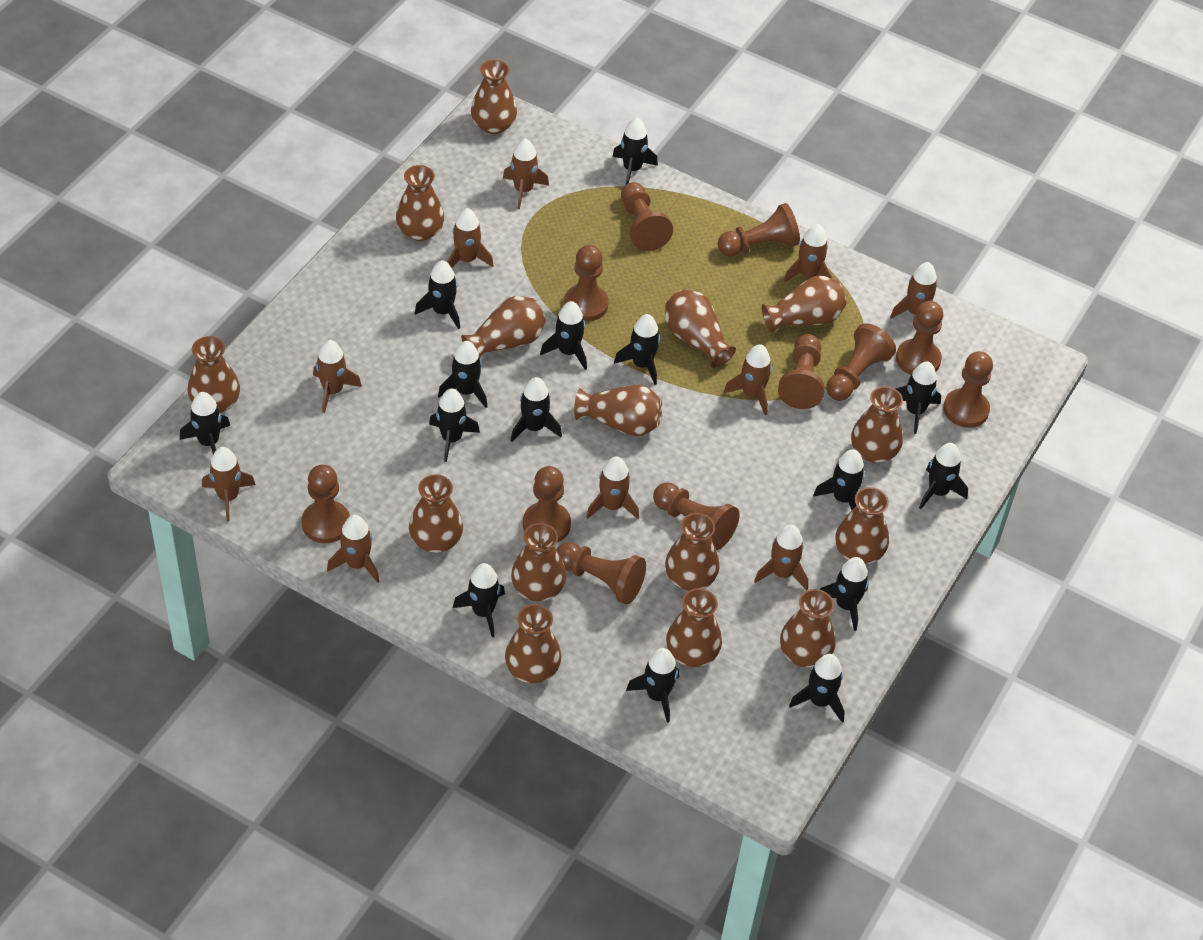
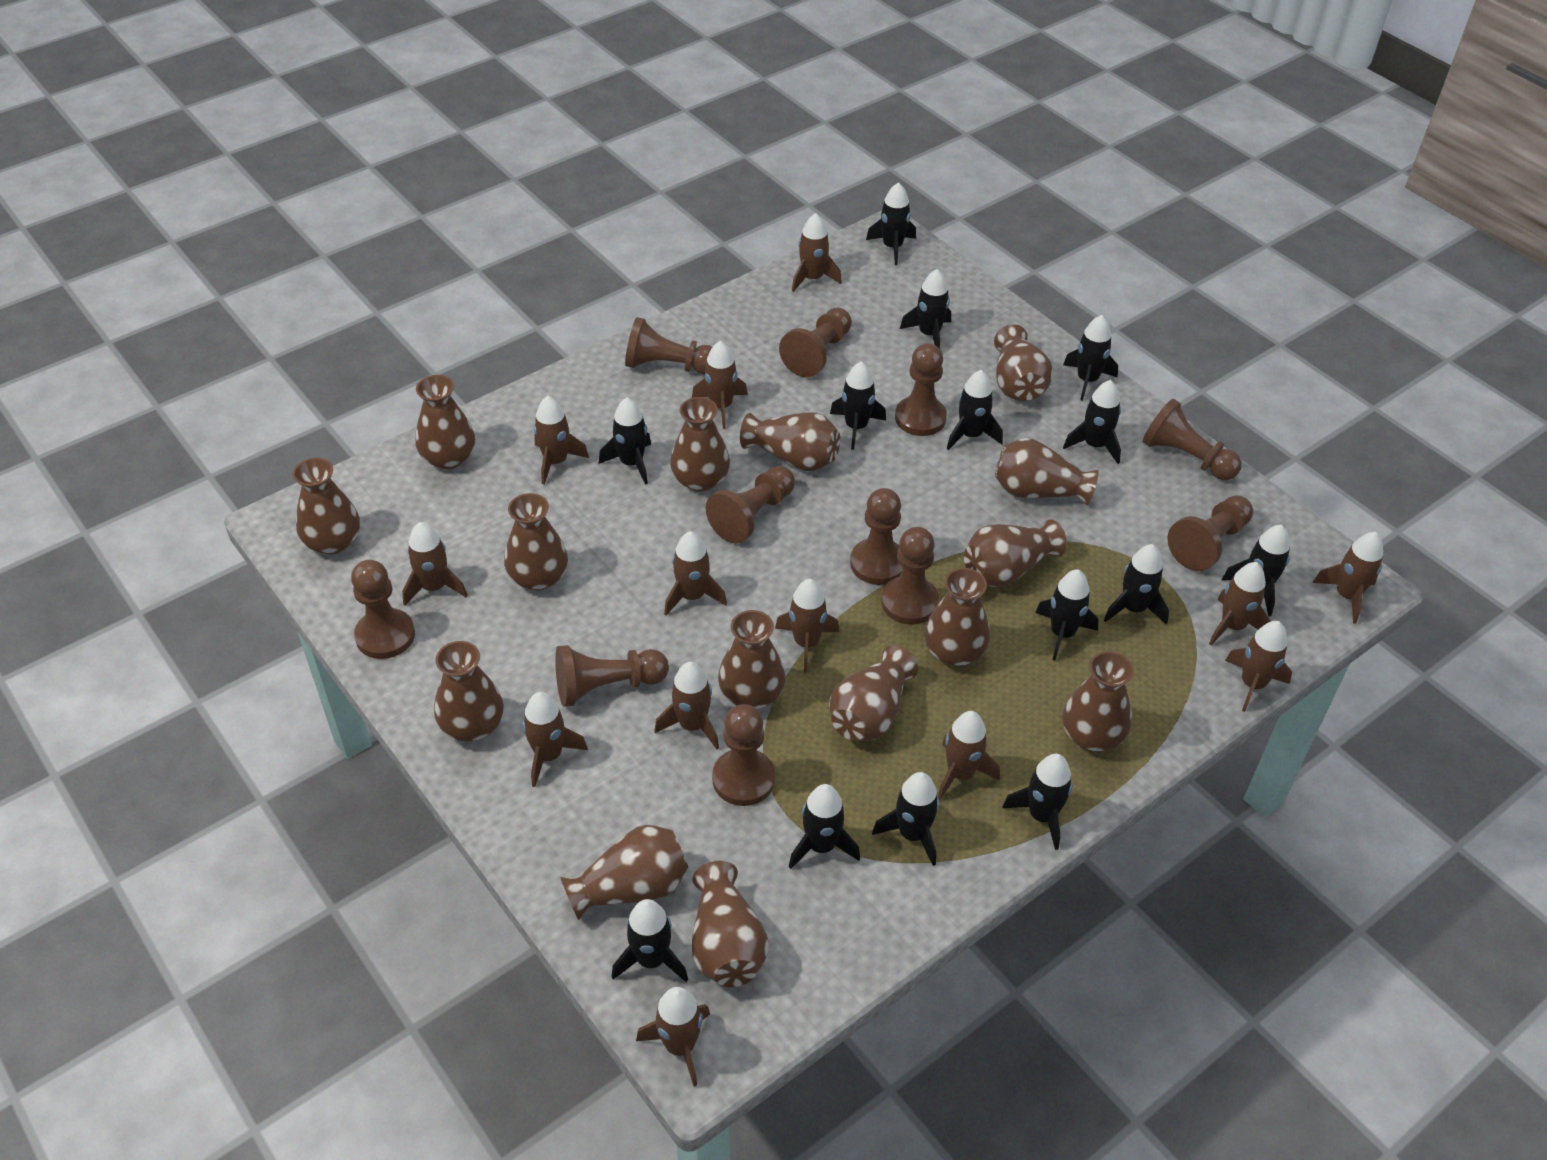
black rocket: [180,392,230,454] [415,260,460,329] [429,388,480,462] [438,341,487,408] [453,563,505,637] [511,377,562,442] [540,301,587,370] [612,117,658,184] [614,314,660,385] [626,648,679,723] [789,654,845,723] [813,449,865,510] [820,557,869,631] [896,361,941,434] [919,443,968,509] = 15 -> [599,398,651,485] [611,899,688,982] [789,784,860,869] [830,361,886,450] [866,182,916,265] [872,772,939,866] [900,269,951,349] [947,370,1003,450] [1002,754,1072,850] [1035,569,1099,661] [1063,315,1118,401] [1063,380,1121,464] [1104,544,1169,625] [1221,525,1290,616] = 14
brown rocket: [202,447,256,522] [313,340,362,413] [327,515,380,583] [447,208,494,268] [503,138,549,209] [586,456,639,519] [724,344,772,415] [754,525,808,591] [783,224,832,282] [890,262,937,319] = 10 -> [402,522,468,606] [522,692,588,787] [534,396,589,485] [636,987,710,1087] [654,662,719,749] [664,531,727,615] [692,341,748,429] [775,579,839,672] [792,213,842,292] [938,711,1000,800] [1209,562,1271,645] [1225,621,1292,712] [1312,532,1383,624] = 13

